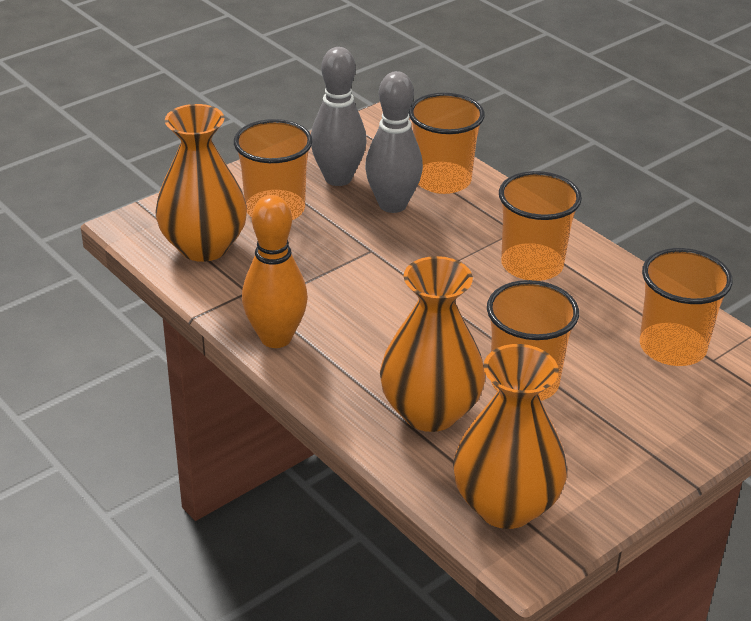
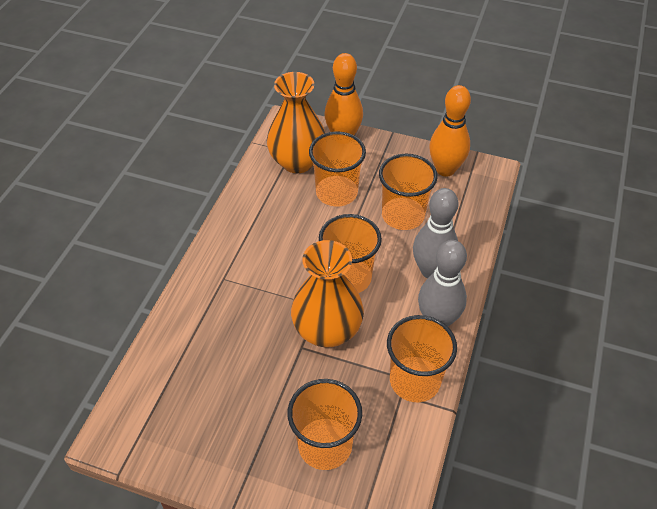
orange bowling pin: [242,195,308,348] = 1 -> [324,53,363,135] [429,85,471,177] = 2
orange vase: [155,104,247,262] [380,256,485,432] [453,344,567,529] = 3 -> [267,72,325,173] [291,240,364,348] = 2

